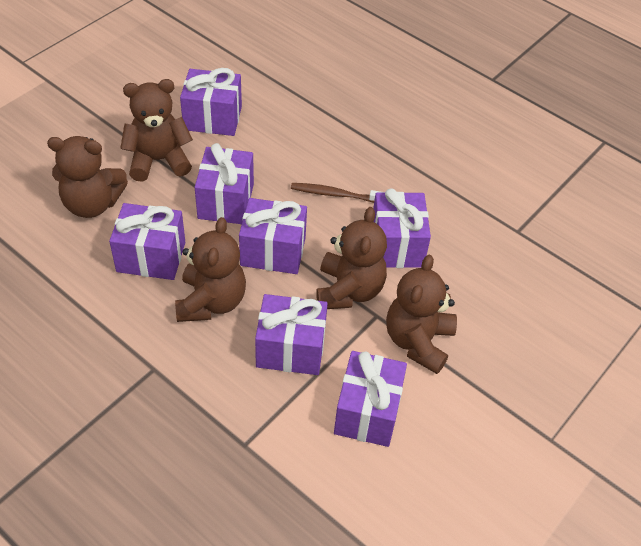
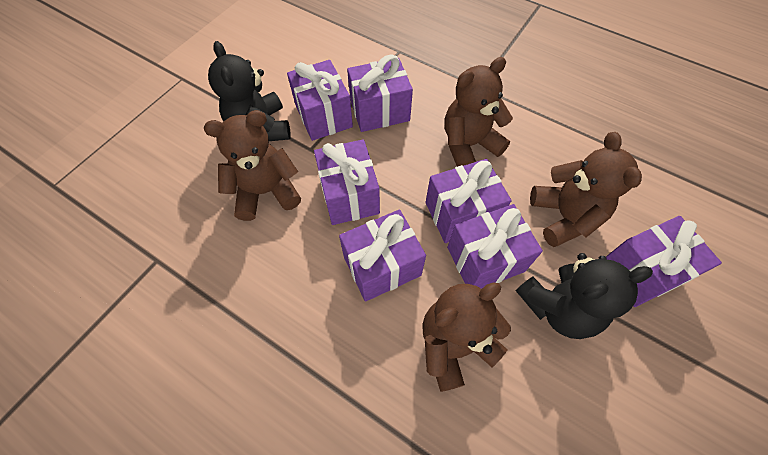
black teddy bear: none = 0 -> [208,41,291,141] [516,253,653,339] = 2
brown teddy bear: [47,136,128,218] [120,79,193,181] [175,217,246,322] [316,207,387,309] [386,255,457,374] = 5 -> [204,110,301,221] [422,283,511,392] [444,57,513,167] [530,132,642,247] = 4
brown toothbrush: [291,183,385,203] = 1 -> none = 0

